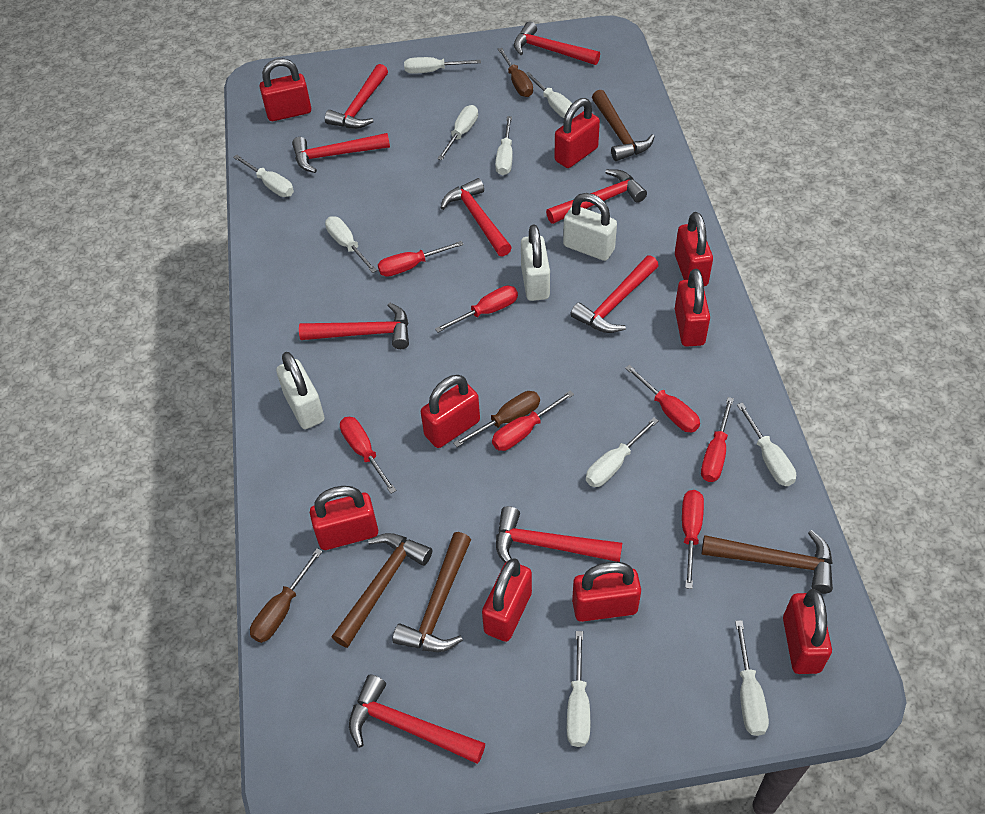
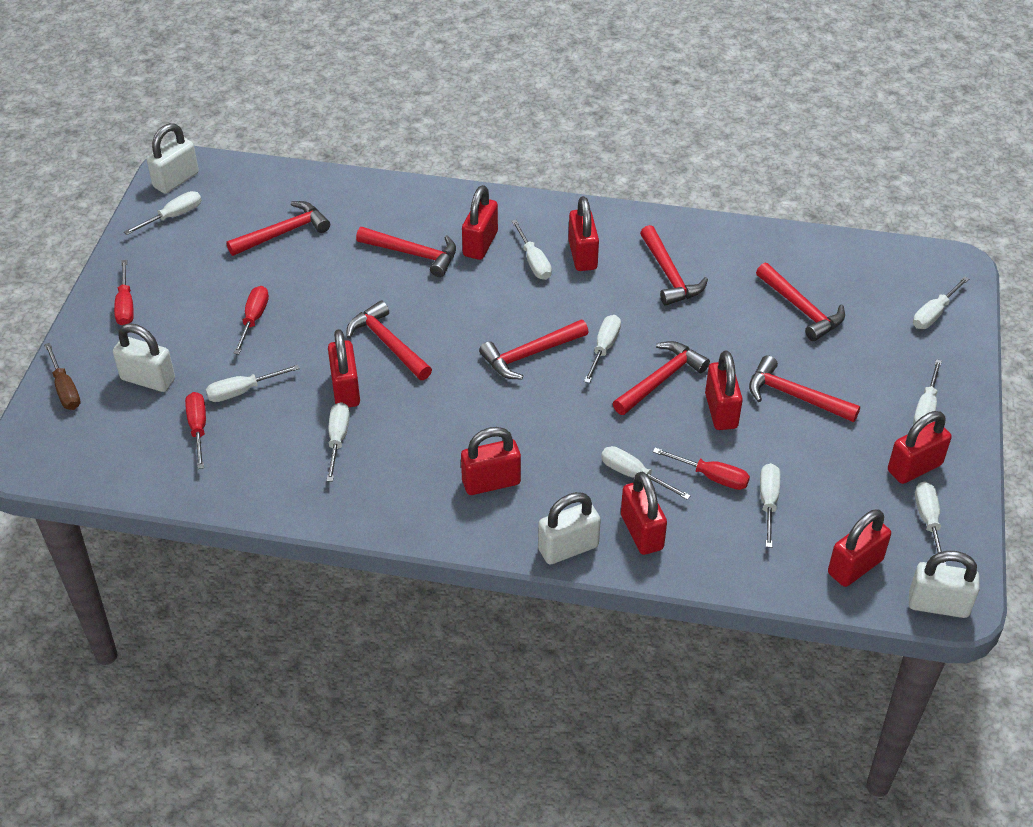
brown hammer: [332,533,432,648] [392,532,471,652] [592,90,655,161] [702,530,833,594] = 4 -> none = 0
brown screwdriver: [250,548,323,643] [454,391,540,447] [498,48,533,97] = 3 -> [44,343,81,410] = 1
red hammer: [292,133,390,173] [299,303,409,349] [325,64,388,129] [349,675,485,764] [441,178,512,257] [496,506,622,563] [514,22,600,65] [546,169,647,224] [570,255,659,333] = 9 -> [226,201,330,256] [346,300,432,380] [356,227,456,277] [479,320,589,380] [613,341,710,415] [640,225,708,306] [749,355,860,422] [756,263,845,341] = 8
red padlock: [260,58,311,121] [310,486,378,550] [421,375,480,448] [482,558,532,642] [554,98,600,168] [572,562,641,622] [675,212,713,286] [675,269,710,346] [783,589,832,674] = 9 -> [328,329,360,407] [461,427,521,495] [462,185,498,260] [568,196,599,271] [621,472,667,555] [705,350,743,430] [828,509,891,587] [888,411,952,484] = 8
red screwdriver: [340,417,397,494] [378,241,464,277] [435,286,518,332] [492,391,574,451] [625,365,700,433] [682,490,704,589] [701,397,734,482] = 7 -> [114,260,134,325] [185,392,206,469] [233,286,269,354] [653,448,750,490] = 4
white padlock: [276,352,324,429] [521,224,550,301] [563,193,617,261] = 3 -> [113,323,175,392] [147,123,199,194] [538,492,601,564] [909,551,980,618] = 4

